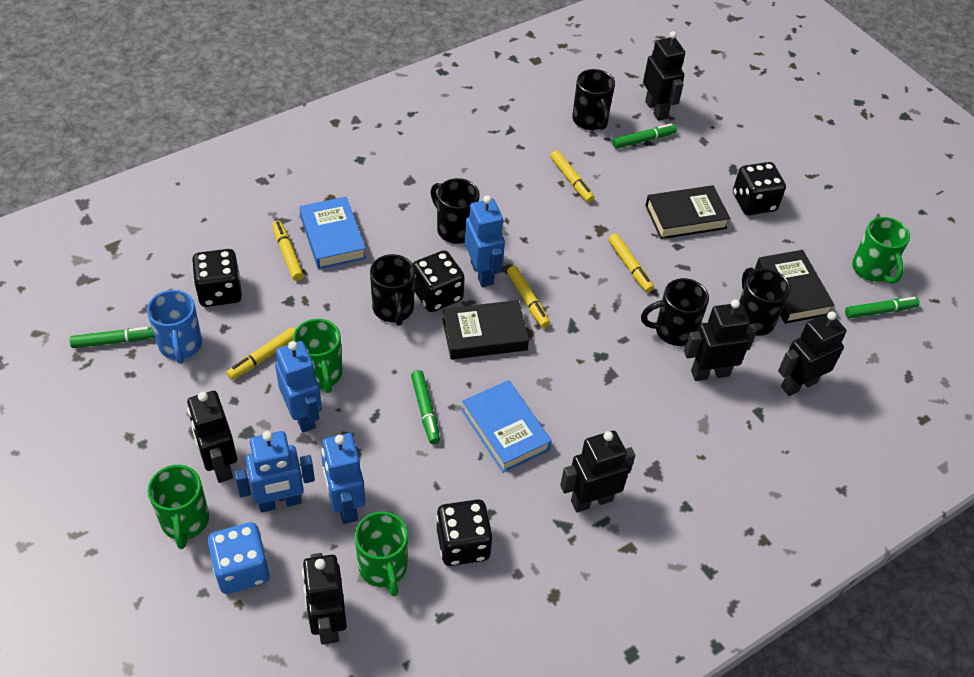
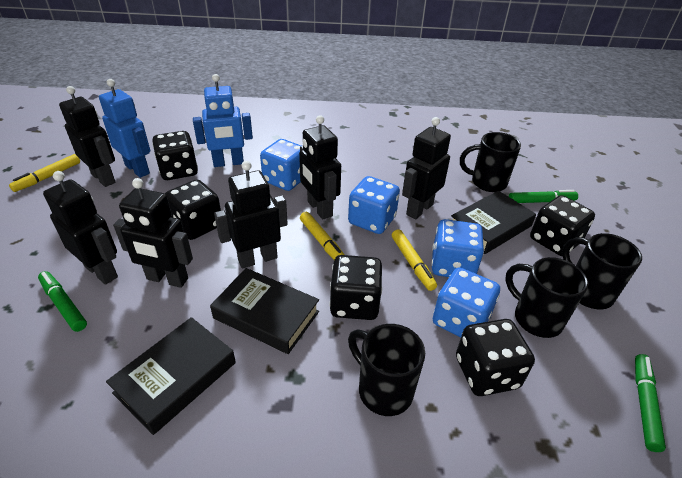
black dice: [192,249,242,307] [413,250,465,312] [437,499,493,566] [733,162,786,215] = 4 -> [152,131,198,180] [165,180,221,240] [330,255,382,320] [456,319,535,396] [530,195,595,256] = 5
black mug: [370,254,415,326] [431,178,480,244] [572,69,615,130] [641,278,709,346] [739,267,791,336] = 5 -> [348,324,425,416] [460,132,521,192] [505,257,588,338] [562,233,642,309] = 4
blue book: [299,197,366,269] [462,380,552,473] = 2 -> none = 0
blue dice: [208,522,270,594] = 1 -> [260,139,301,191] [348,176,400,234] [431,219,484,277] [433,267,500,337] = 4
blue mug: [147,290,202,364] = 1 -> none = 0
blue robot: [234,431,315,512] [275,341,322,433] [321,433,365,524] [465,195,505,287] = 4 -> [99,79,150,178] [193,74,253,167] = 2
green marker: [70,327,155,348] [411,370,440,444] [612,123,677,149] [845,297,920,318] = 4 -> [38,271,87,332] [509,190,578,203] [635,354,666,452] = 3
green mug: [148,465,209,549] [293,319,343,393] [355,511,408,597] [852,217,910,284] = 4 -> none = 0
yellow marker: [226,327,295,380] [272,221,304,281] [507,266,550,328] [550,150,594,203] [608,234,654,293] = 5 -> [9,154,80,192] [300,212,344,260] [392,229,437,291] = 3

